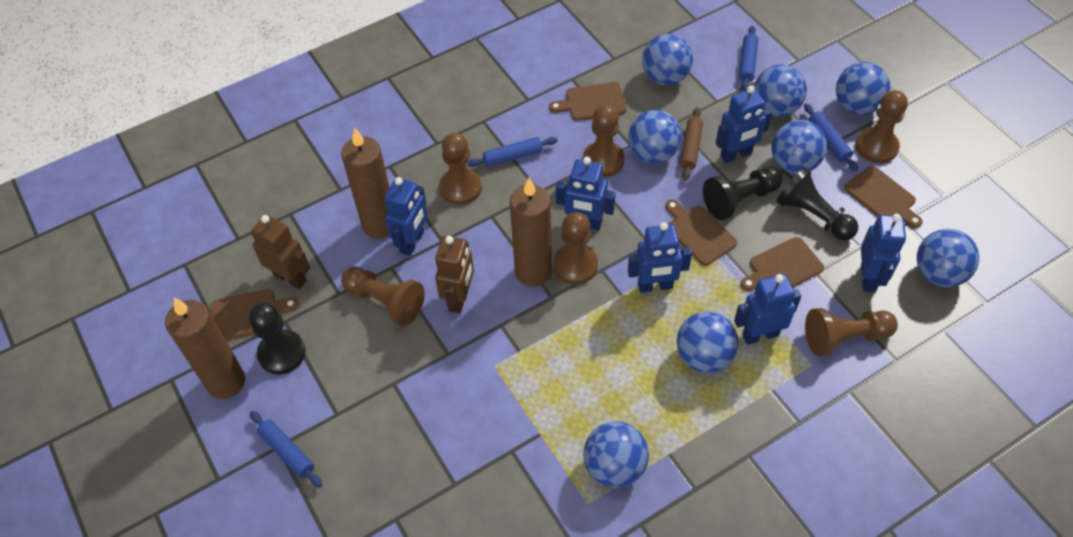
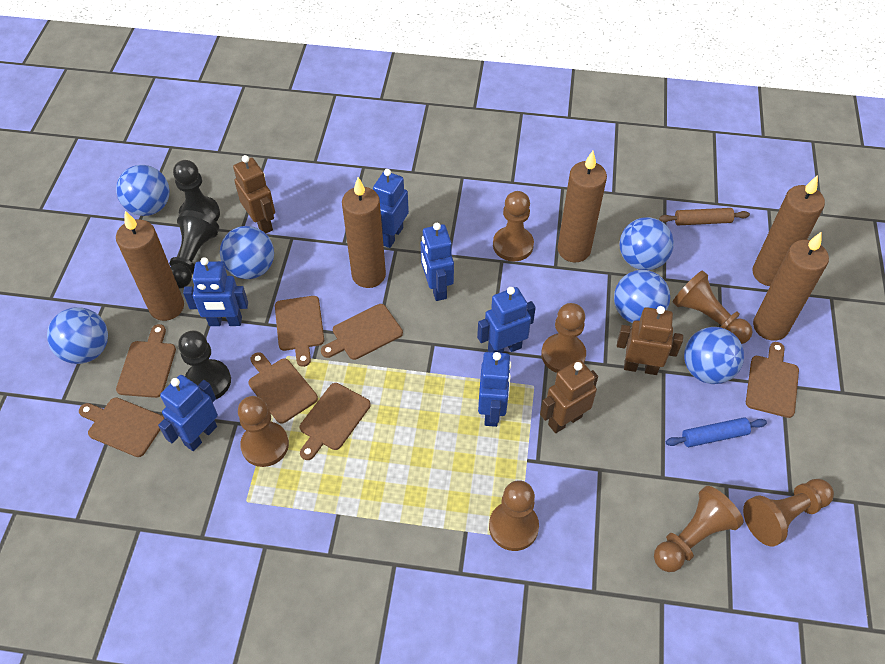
blue ball: [583,422,649,488] [628,110,682,164] [642,34,693,85] [677,312,739,373] [754,65,807,117] [771,120,827,174] [836,62,890,115] [917,229,979,287] = 8 -> [47,307,108,364] [116,165,169,216] [220,226,274,279] [614,270,670,323] [620,217,674,270] [684,327,744,384] = 6
blue rolling pin: [250,411,322,488] [467,137,558,167] [739,26,758,91] [804,103,858,171] = 4 -> [666,417,767,447] = 1
brown candle: [165,298,245,399] [341,128,390,239] [510,178,552,287] = 3 -> [116,211,184,321] [342,177,386,288] [557,151,607,262] [753,175,825,286] [753,232,829,341] = 5
brown cutting board: [211,289,299,340] [549,82,627,121] [665,199,737,266] [741,237,824,291] [844,166,923,228] = 5 -> [79,397,165,457] [116,324,176,398] [248,352,318,424] [275,296,324,367] [300,383,371,460] [321,304,403,360] [746,342,799,418] = 7
brown pawn: [341,266,425,326] [439,133,482,205] [553,212,598,285] [583,105,625,177] [805,308,898,357] [855,90,908,163] = 6 -> [238,396,289,467] [489,480,539,551] [493,191,534,261] [541,303,586,373] [654,486,744,572] [673,270,753,344] [743,479,834,547] = 7
brown robot: [251,215,310,289] [435,236,474,313] = 2 -> [233,155,275,233] [540,360,598,433] [617,306,683,375] = 3

